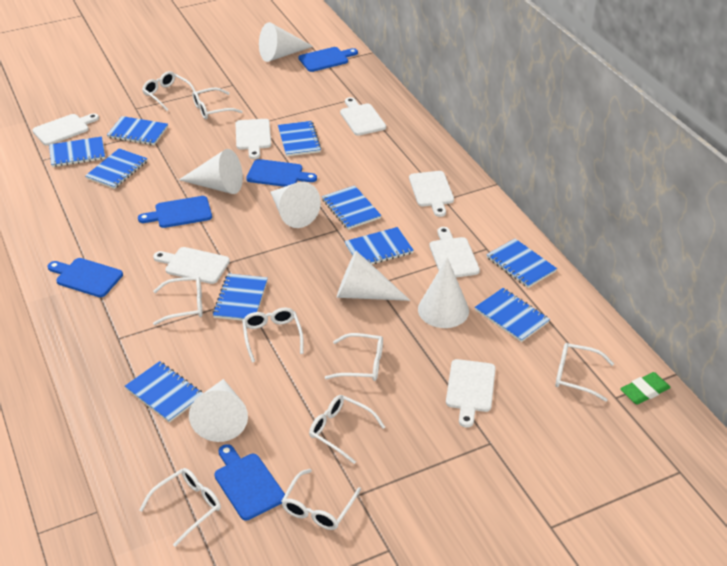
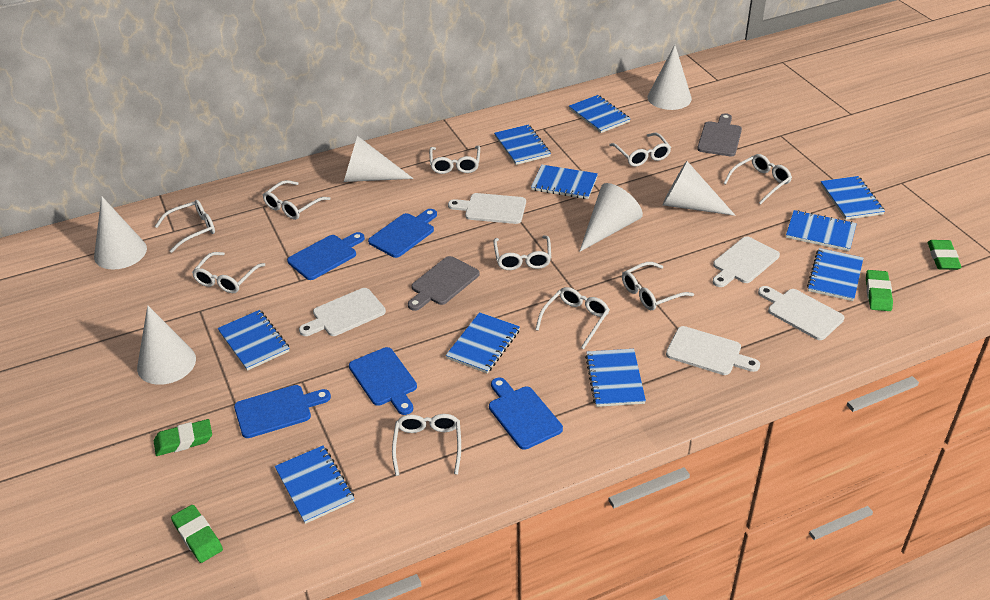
green eraser: [620,372,671,405] = 1 -> [154,419,212,456] [171,505,223,563] [866,270,893,311] [927,240,962,270] = 4
grey cutting board: none = 0 -> [408,256,480,311] [697,113,742,157] = 2
white cutting board: [32,113,99,146] [153,247,230,284] [235,119,271,159] [340,97,386,136] [409,171,454,217] [429,227,480,278] [446,359,496,428] = 7 -> [299,288,386,336] [448,193,526,224] [666,326,760,375] [713,236,780,287] [758,286,844,340] = 5
white glasses: [139,468,221,547] [142,71,195,111] [153,277,203,325] [192,87,243,119] [242,308,304,363] [281,469,361,530] [309,395,385,464] [325,333,383,381] [555,343,614,402] = 9 -> [155,200,215,253] [192,252,265,293] [263,180,331,220] [392,414,461,476] [429,146,480,174] [493,236,551,270] [535,287,610,349] [609,133,671,167] [622,262,694,310] [724,154,792,205] = 10

